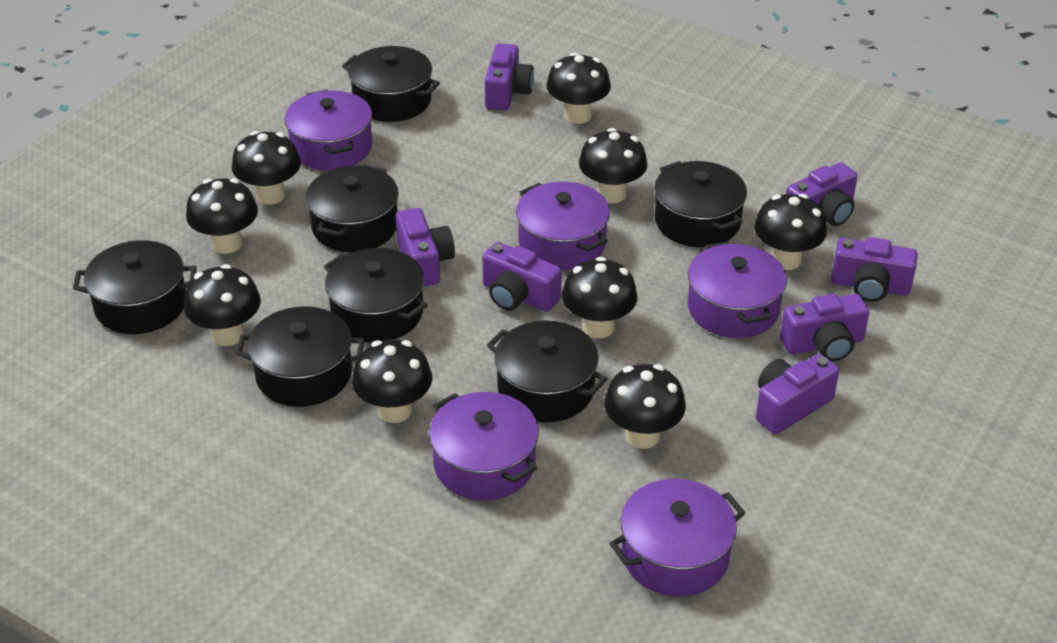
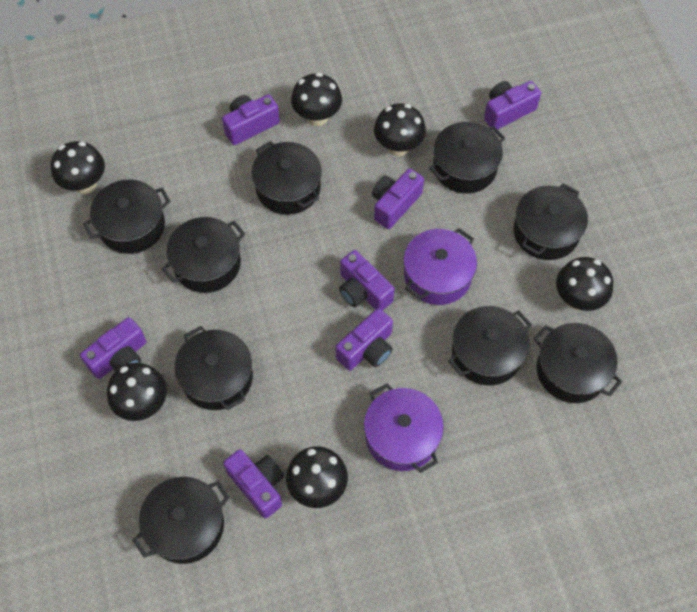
black mushroom: [184,264,261,346] [186,178,258,254] [232,131,301,205] [352,340,432,423] [546,53,611,124] [562,257,638,338] [579,128,648,203] [604,364,686,449] [754,194,827,270] = 9 -> [51,141,105,194] [107,363,167,421] [286,446,348,508] [291,72,342,126] [374,103,426,156] [556,257,613,311] = 6
black pot: [73,240,197,334] [236,306,365,407] [306,164,399,252] [324,248,428,342] [342,46,440,122] [487,321,607,422] [654,161,747,247] = 7 -> [83,180,171,254] [133,477,230,564] [162,217,245,293] [174,326,253,410] [251,141,322,215] [429,122,505,194] [448,306,532,386] [513,184,588,260] [534,323,622,403] = 9
purple pot: [285,90,372,170] [429,392,539,501] [516,182,610,270] [609,479,745,596] [688,242,787,338] = 5 -> [364,383,444,473] [403,228,477,305] = 2

